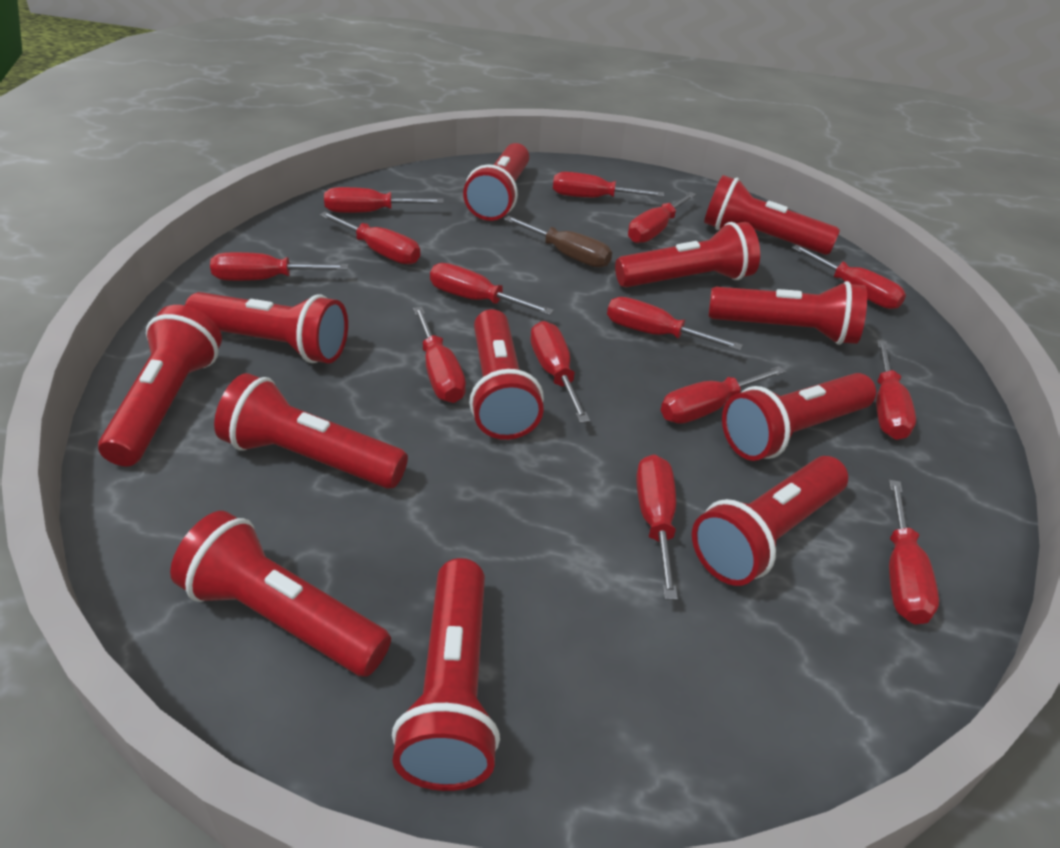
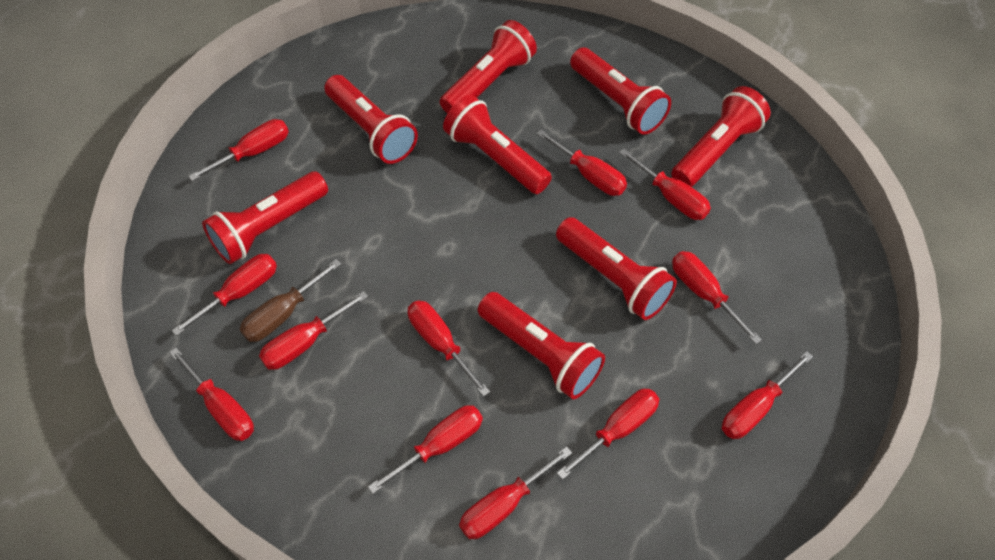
red flashlight: [98,305,222,466] [170,511,391,677] [185,292,348,363] [214,373,408,489] [392,558,500,791] [463,143,529,221] [469,309,544,440] [615,222,760,288] [692,456,848,586] [704,175,840,255] [708,281,867,345] [722,373,876,461] = 12 -> [202,171,328,264] [324,75,418,164] [440,20,537,114] [443,95,552,194] [478,292,605,399] [556,217,677,320] [570,47,671,135] [671,86,771,187] = 8
red screwdriver: [210,252,348,281] [319,212,420,265] [324,187,444,213] [413,307,466,403] [430,263,554,315] [530,321,590,423] [553,172,664,198] [607,297,743,351] [628,192,696,243] [636,454,678,600] [661,366,786,424] [792,245,906,309] [876,340,916,440] [889,480,939,624] = 14 -> [169,348,254,441] [172,254,277,336] [188,119,289,181] [259,291,369,370] [368,405,483,494] [408,300,490,397] [459,446,572,539] [536,130,627,196] [557,389,659,480] [619,148,711,220] [672,251,762,344] [722,351,813,439] = 12

